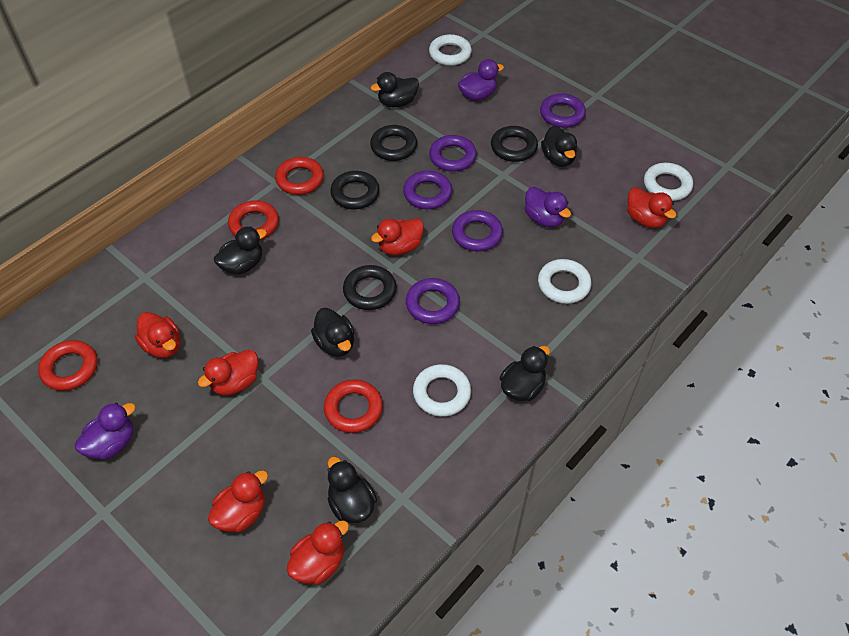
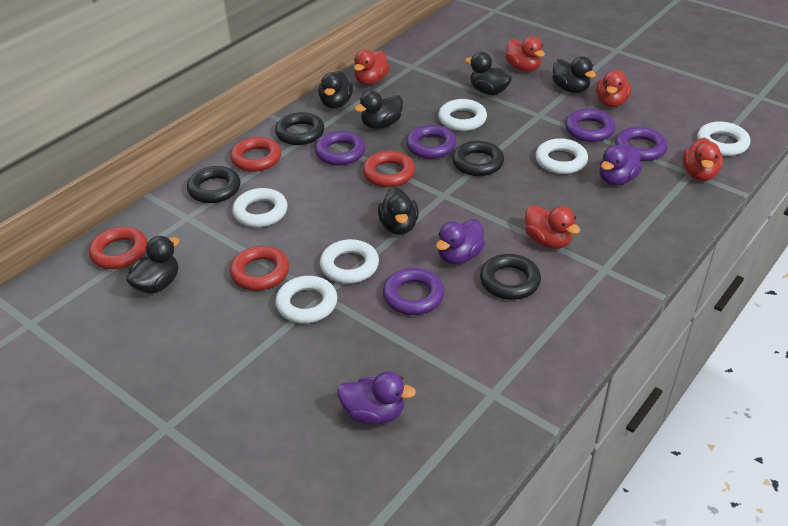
red duck: [135,312,180,358] [198,350,258,395] [208,470,268,532] [287,521,349,584] [371,218,424,255] [627,187,677,228] = 6 -> [354,49,390,85] [505,36,545,72] [525,205,580,249] [596,70,632,107] [683,138,723,181] = 5
white ring: [413,364,471,417] [429,34,472,66] [538,259,592,304] [644,163,693,201] = 4 -> [232,188,288,227] [275,276,337,323] [320,239,379,284] [438,99,487,131] [536,138,588,174] [697,121,750,156] = 6

